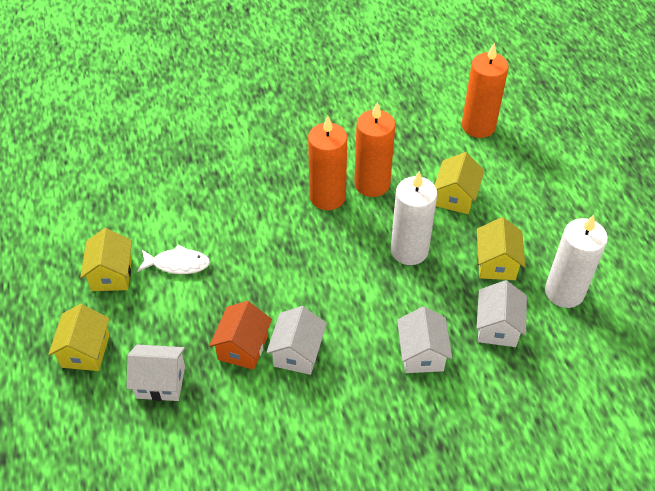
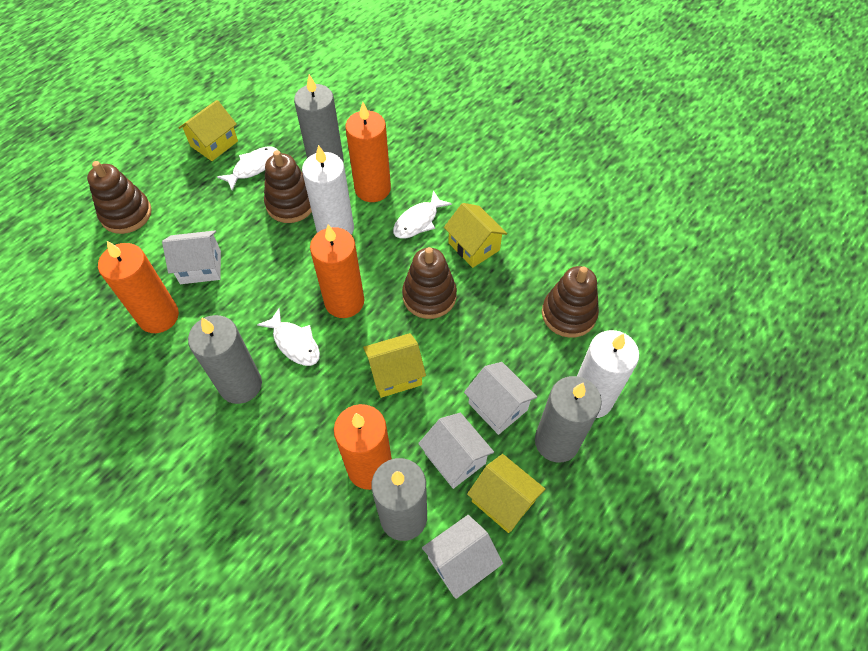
brown stacking toy: none = 0 -> [87,161,152,234] [264,150,312,223] [402,247,457,319] [542,266,599,338] = 4
grey candle: none = 0 -> [188,315,262,404] [294,74,344,163] [371,458,427,541] [535,376,602,463] = 4
orange candle: [308,116,347,210] [354,102,395,197] [462,43,509,138] = 3 -> [98,241,179,333] [310,225,364,318] [334,404,392,490] [345,102,391,202] = 4
orange house: [209,301,272,370] = 1 -> none = 0
white fish: [137,244,210,274] = 1 -> [217,147,277,190] [257,308,320,366] [393,191,452,239] = 3

